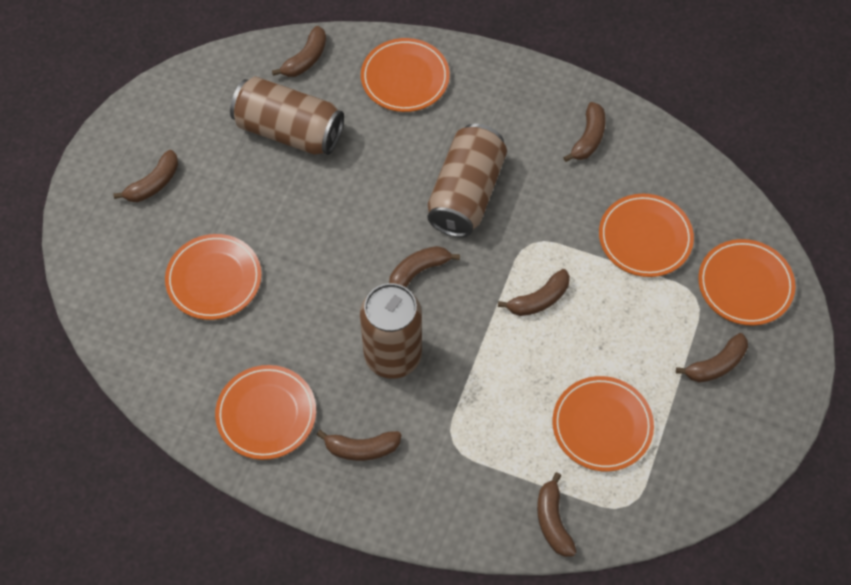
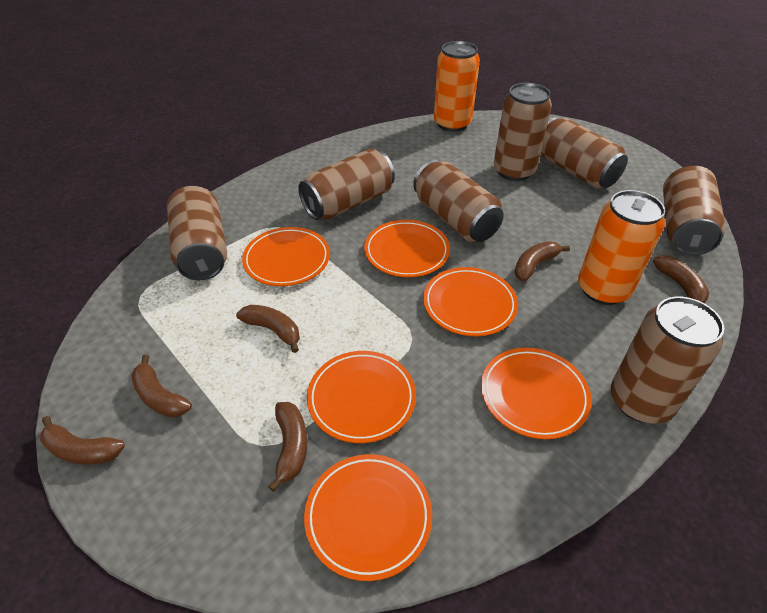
brown banana: [113,150,178,202] [272,26,326,77] [317,430,402,461] [389,246,460,287] [498,269,570,316] [537,472,577,557] [563,102,606,162] [676,333,748,382] = 8 -> [40,416,125,465] [131,355,192,417] [236,305,300,353] [268,402,307,492] [514,241,570,281] [653,255,710,303] = 6
brown can: [230,76,344,155] [360,283,422,379] [428,124,507,237] = 3 -> [167,186,227,280] [298,149,395,220] [413,160,504,242] [494,83,552,181] [541,117,628,189] [611,296,724,424] [663,166,726,255] = 7
orange can: none = 0 -> [434,41,480,132] [578,190,665,305] = 2

